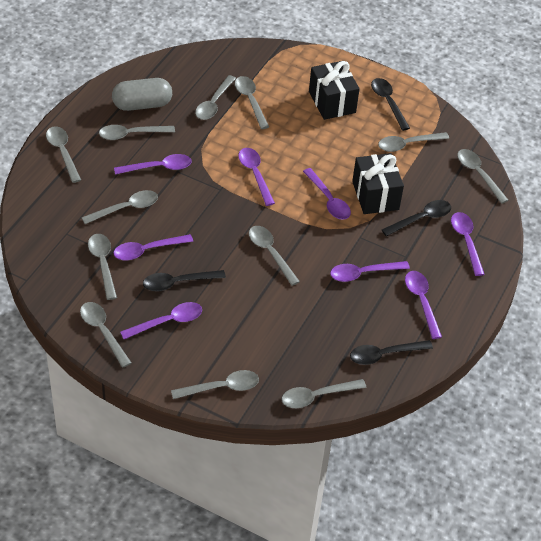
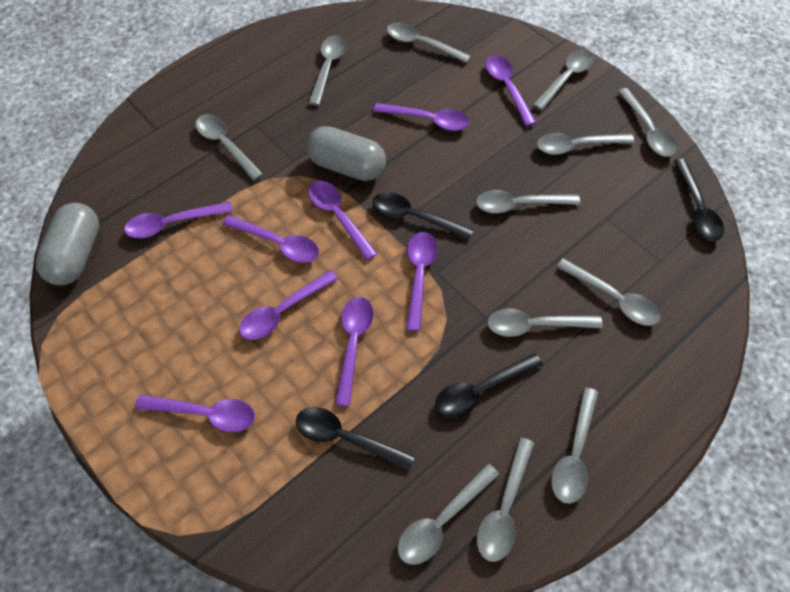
black gift: [309,61,360,120] [352,153,404,214] = 2 -> none = 0
grey capsule: [112,78,172,111] = 1 -> [35,203,99,285] [306,126,386,181] = 2
purple spoon: [113,234,193,260] [114,154,192,174] [120,302,202,339] [238,148,275,206] [303,168,351,220] [330,261,410,282] [405,271,442,339] [451,212,485,276] = 8 -> [124,202,233,238] [135,395,255,432] [222,215,319,263] [239,270,338,340] [308,181,377,260] [335,297,373,406] [374,103,470,131] [406,232,438,331] [485,55,536,126] = 9

